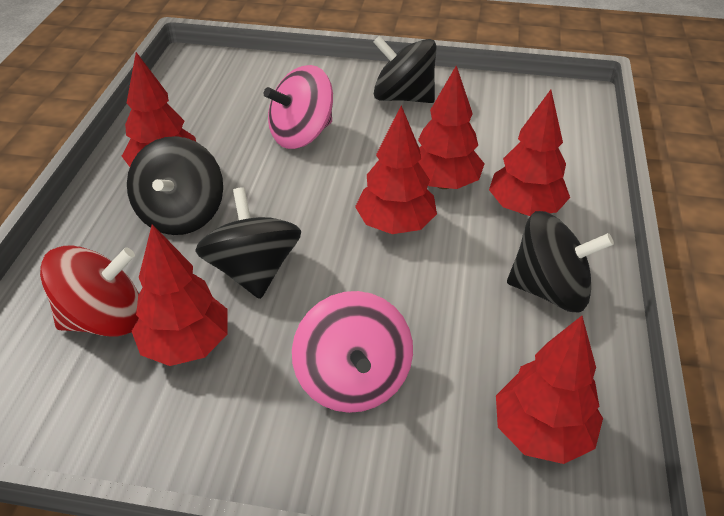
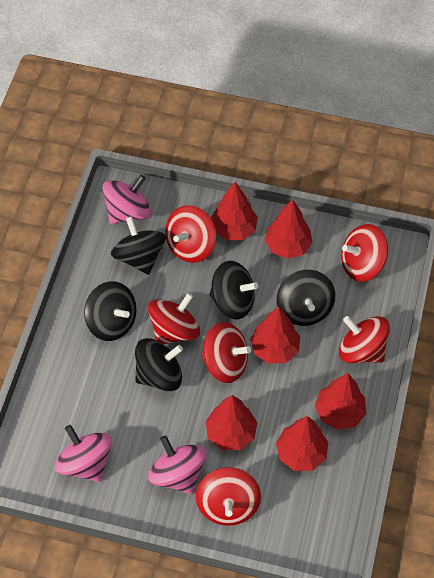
black spinning top: [127,136,223,235] [195,187,301,299] [373,36,436,103] [507,211,614,312] = 4 -> [84,281,137,341] [111,216,166,275] [135,338,183,391] [210,261,258,319] [277,270,335,326] = 5
pink spinning top: [264,65,333,149] [292,291,413,413] = 2 -> [55,425,112,482] [102,175,151,224] [148,435,207,494] = 3
red spinning top: [40,245,139,337] = 1 -> [148,293,200,344] [165,205,217,263] [196,467,261,526] [202,322,251,383] [339,316,390,363] [341,224,388,282] = 6

